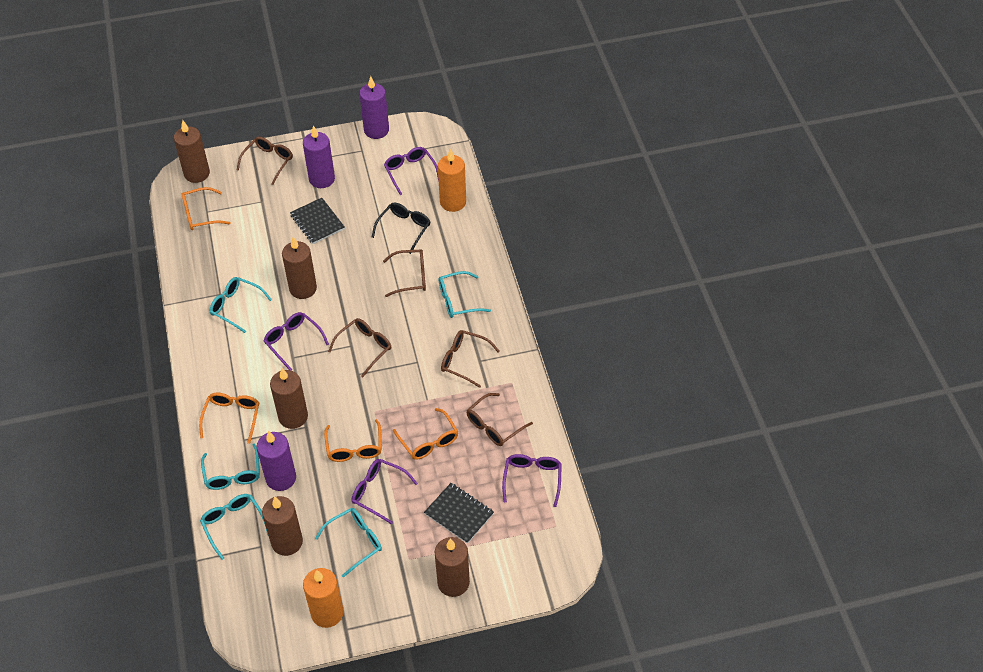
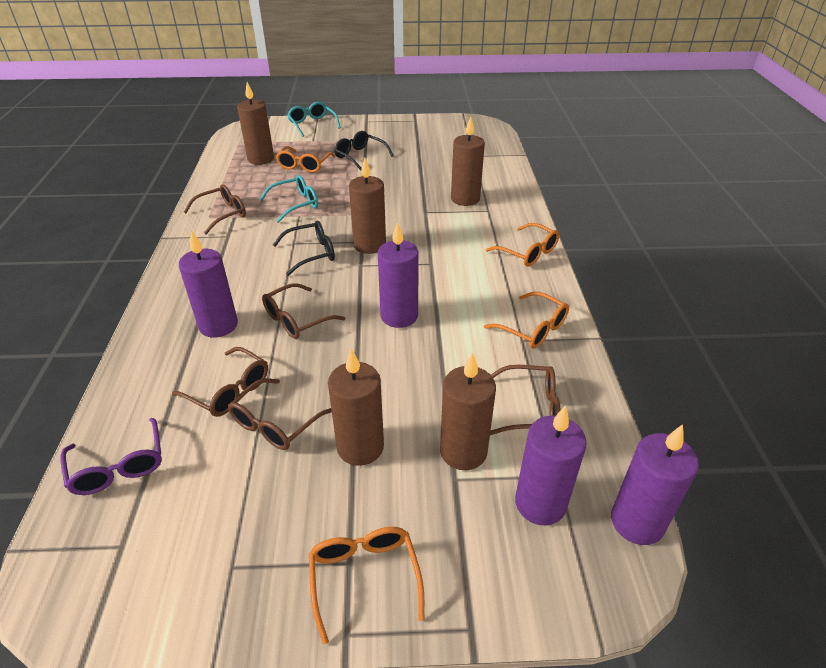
black glasses: [372,203,430,254] = 1 -> [273,221,335,276] [334,131,394,170] = 2
black notebook: [290,198,345,244] [424,483,494,544] = 2 -> none = 0
orange candle: [303,568,344,628] [438,149,466,212] = 2 -> none = 0
purple candle: [257,431,296,491] [303,125,335,188] [360,76,389,139] = 3 -> [179,230,238,338] [378,222,419,328] [515,405,587,526] [611,424,699,545] = 4
purple glasses: [264,312,329,370] [352,459,418,524] [384,147,439,196] [502,454,562,507] = 4 -> [61,418,162,495] = 1
turquoise glasses: [200,494,268,560] [201,444,260,490] [210,277,272,333] [315,508,382,578] [439,271,491,318] = 5 -> [260,175,318,223] [287,102,341,137] = 2

